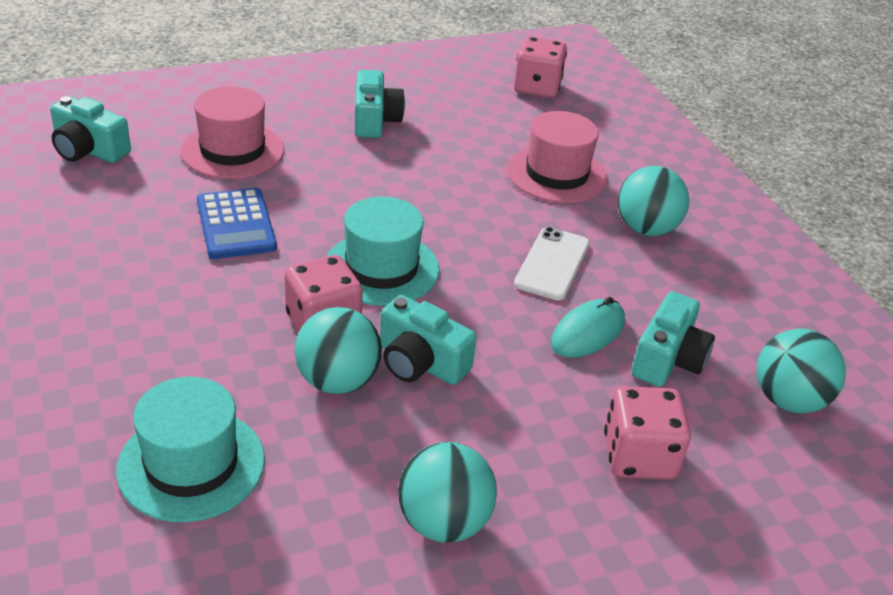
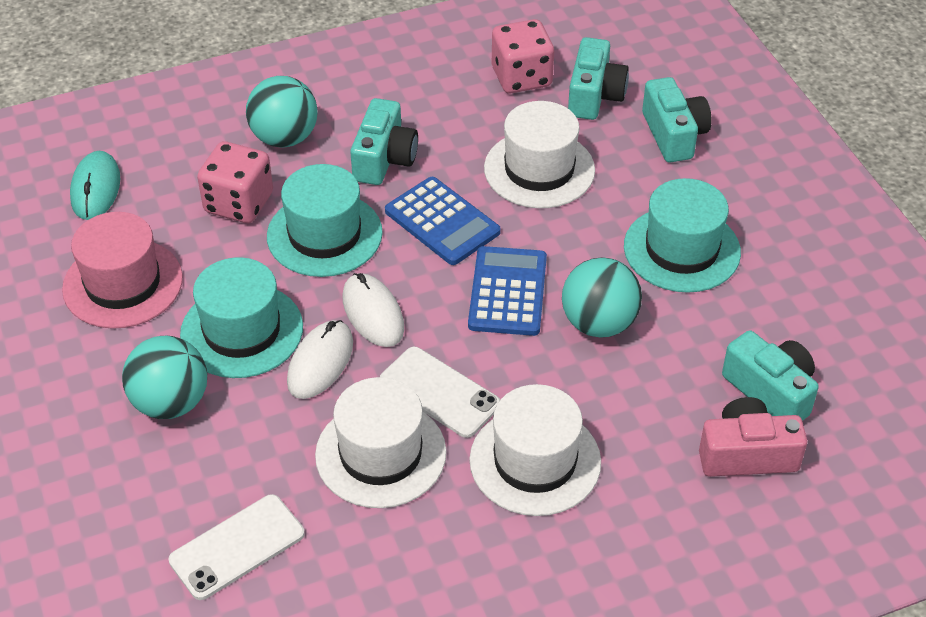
blue calculator: [197,188,277,259] = 1 -> [385,177,501,265] [468,246,547,336] = 2
pink camera: none = 0 -> [699,397,807,477] = 1
pink dice: [284,255,363,332] [514,36,567,98] [604,386,691,480] = 3 -> [197,141,273,223] [492,19,554,93] = 2
pink hat: [180,86,284,179] [507,111,607,203] = 2 -> [62,212,183,329] = 1
turquoise ball: [295,307,382,394] [398,442,497,543] [618,166,689,236] [757,329,846,414] = 4 -> [122,336,207,419] [246,76,318,148] [562,257,642,338] = 3
turquoise hat: [116,377,265,522] [327,196,440,306] = 2 -> [180,257,303,378] [267,164,383,277] [624,178,741,293] = 3
white hat: none = 0 -> [315,377,447,508] [469,384,601,516] [484,101,595,208] = 3
white mouse: none = 0 -> [287,320,353,399] [343,273,404,347] = 2
white phone: [514,227,590,300] = 1 -> [169,494,305,600] [380,347,500,438] = 2

